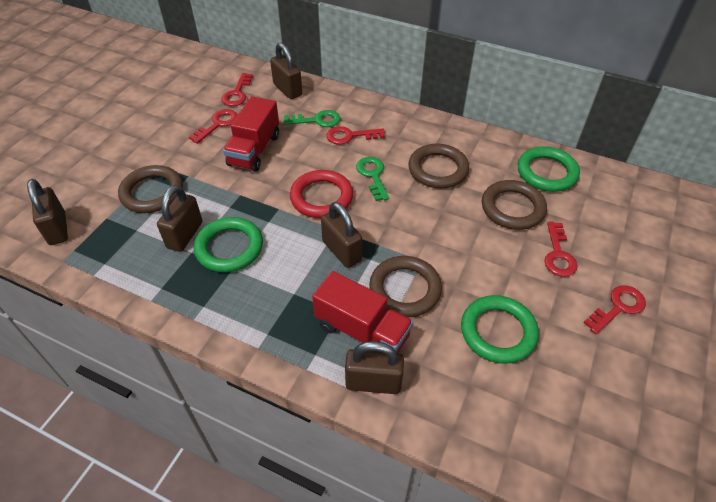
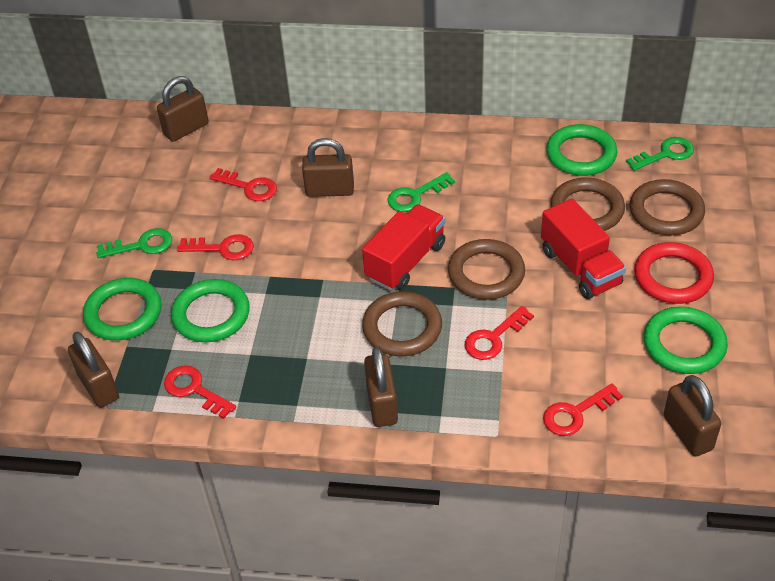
green key: [283,110,340,127] [356,157,389,201] = 2 -> [96,228,172,258] [387,172,455,212] [626,137,694,171] = 3
green ring: [194,217,263,273] [461,295,539,364] [518,146,580,192] = 3 -> [83,278,161,341] [171,279,250,342] [546,124,617,176] [644,307,728,374] = 4

